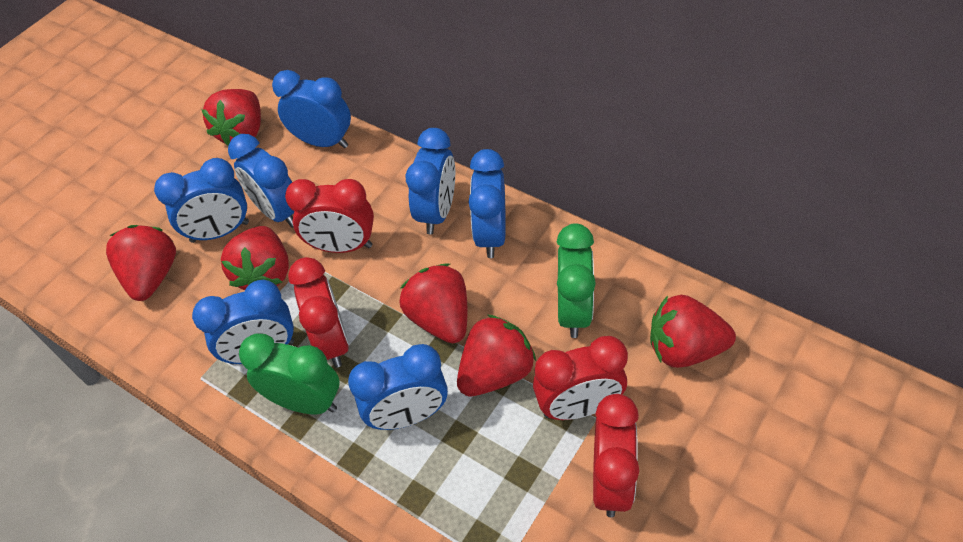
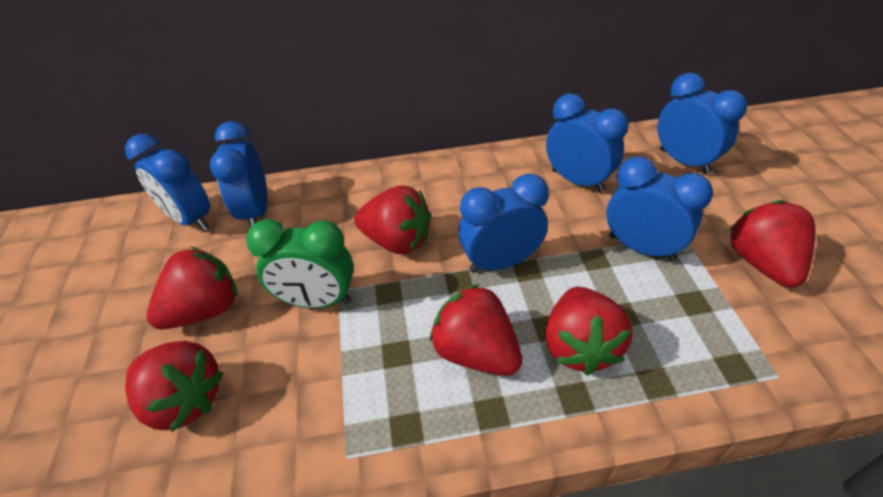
blue clock: [154,158,249,243] [192,280,294,364] [228,134,294,228] [272,70,351,148] [348,344,448,430] [406,128,455,234] [469,149,506,258] = 7 -> [125,134,210,231] [210,121,268,227] [458,174,549,273] [546,93,629,192] [606,157,713,261] [658,73,747,175] = 6
green clock: [239,334,339,414] [557,223,596,338] = 2 -> [246,219,354,308] = 1
red clock: [285,179,374,253] [288,257,349,368] [533,336,628,420] [593,394,639,517] = 4 -> none = 0

